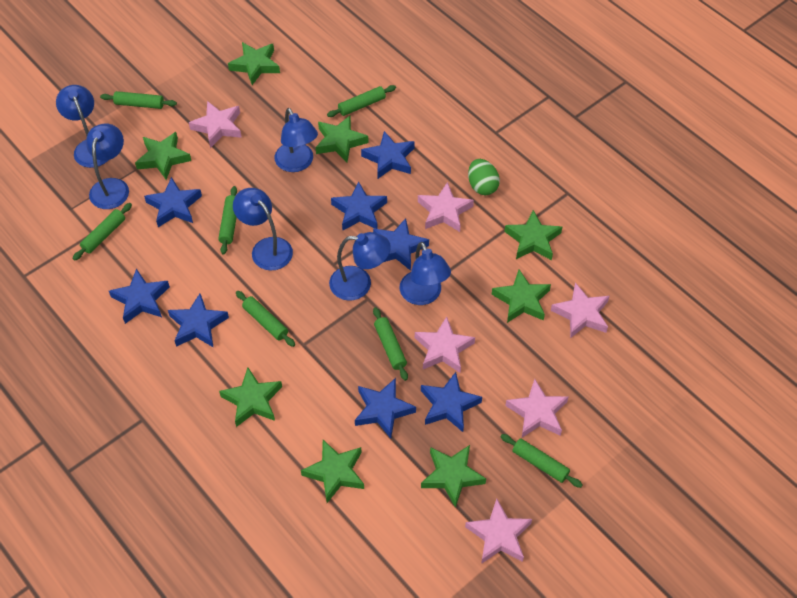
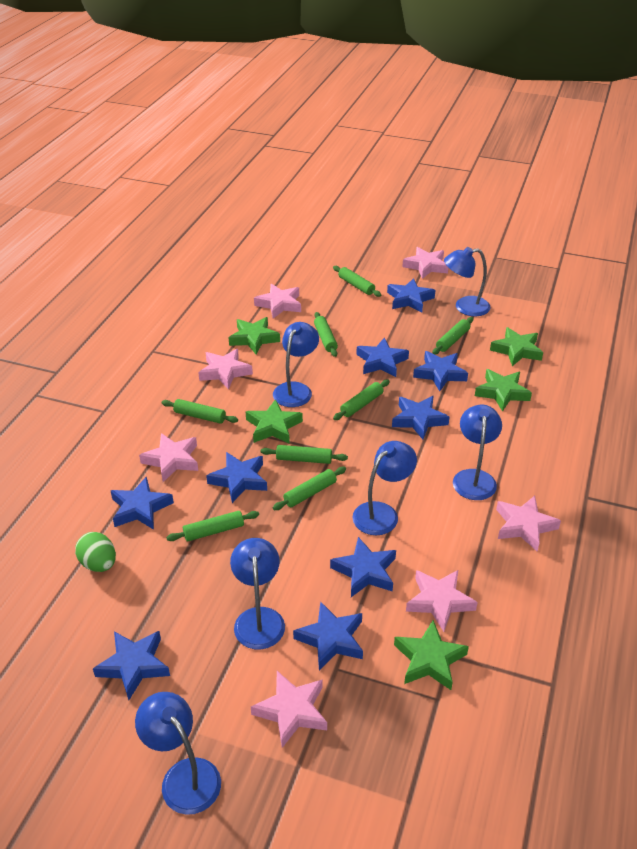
blue star: [109,269,170,324] [144,177,202,227] [168,294,229,348] [331,181,387,231] [355,378,416,439] [361,131,415,179] [373,218,429,271] [421,372,482,432] = 8 -> [93,631,170,700] [111,476,174,530] [206,452,267,503] [293,601,363,670] [330,537,396,597] [356,338,409,377] [387,278,435,312] [392,396,450,439] [413,351,468,391] = 9
green rolling pin: [72,203,132,261] [100,91,177,109] [218,186,237,254] [236,291,295,347] [327,85,396,117] [373,307,408,381] [501,434,583,488] = 7 -> [162,399,238,424] [166,511,259,542] [260,445,348,464] [273,467,346,510] [314,312,338,357] [333,266,381,297] [333,379,390,420] [432,317,473,355] = 8
green star: [135,132,191,180] [219,367,282,427] [228,42,280,85] [301,440,364,503] [316,116,369,162] [421,445,486,508] [492,269,551,323] [504,210,562,260] = 8 -> [229,317,280,354] [246,399,303,444] [394,620,469,690] [475,369,532,412] [490,327,543,366] = 5
pink star: [189,101,242,148] [415,316,475,373] [418,182,474,232] [465,499,532,564] [505,379,569,438] [551,283,610,338] = 6 -> [139,433,198,482] [198,349,253,390] [251,671,327,748] [254,284,301,318] [403,247,448,279] [406,570,478,632] [496,496,561,551] = 7

